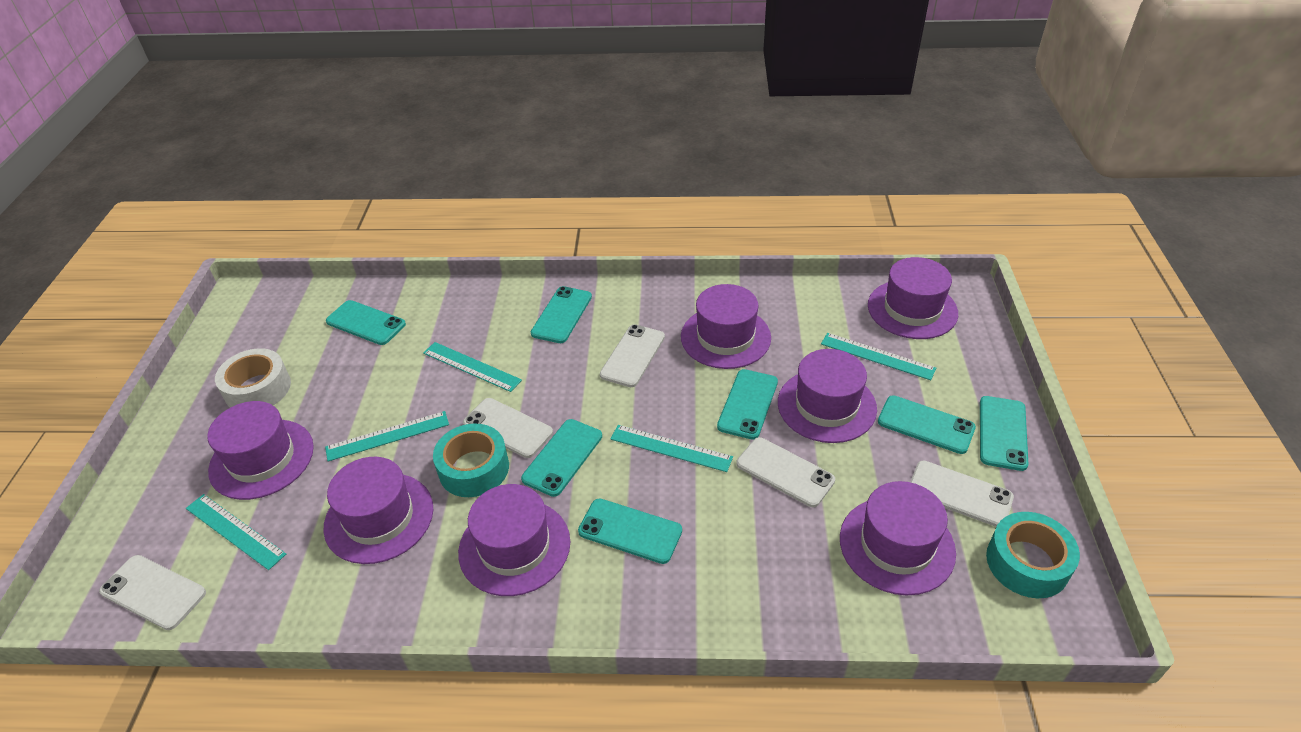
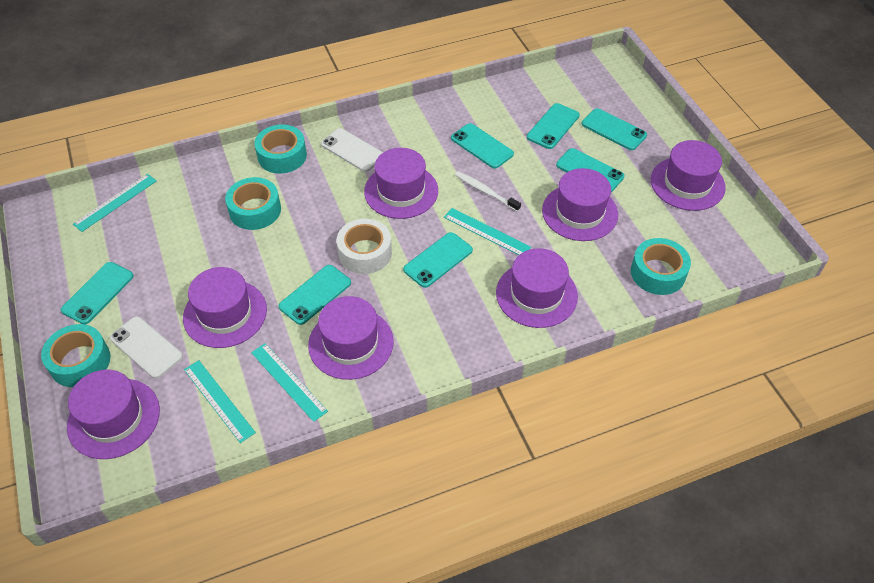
turquoise ruler: [186,494,286,570] [325,411,449,461] [423,342,522,392] [610,425,733,472] [821,333,936,380] = 5 -> [73,174,157,232] [184,360,256,443] [251,343,328,422] [444,208,531,255] = 4
turquoise tape: [433,424,509,497] [986,512,1080,598] = 2 -> [41,324,111,387] [225,177,281,230] [254,125,307,174] [631,238,691,295] = 4
white phone: [99,555,206,630] [463,398,553,458] [600,324,665,387] [737,437,835,507] [910,461,1014,527] = 5 -> [110,316,183,378] [321,128,383,172] = 2
white toothbrush: none = 0 -> [455,171,521,212] = 1

